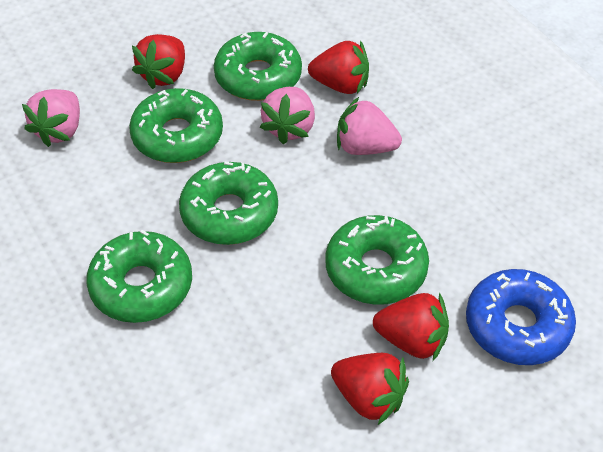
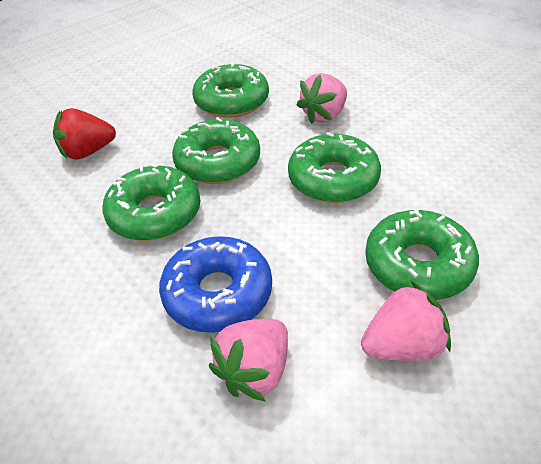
red strawberry: [132,34,185,89] [308,40,369,94] [331,353,409,425] [373,293,449,361] = 4 -> [53,108,116,160] = 1

